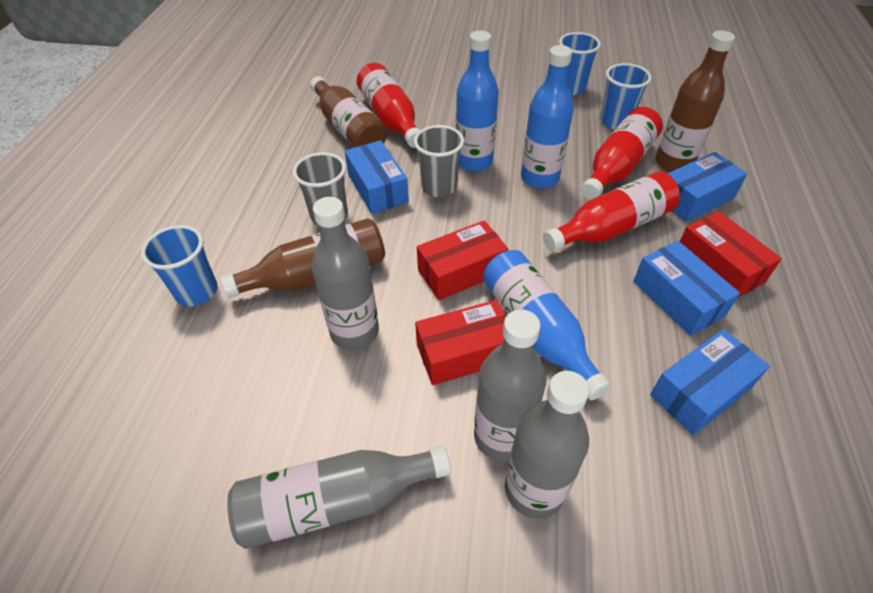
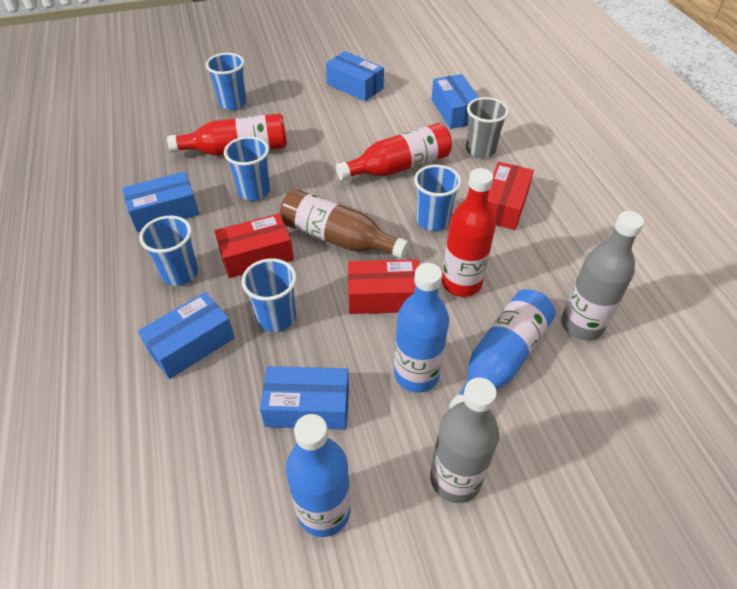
blue box: [344,140,409,214] [633,241,740,336] [650,329,770,435] [667,152,747,222] = 4 -> [122,172,199,232] [138,292,235,379] [260,366,349,430] [326,51,384,101] [431,74,479,129] = 5
blue cup: [141,225,218,306] [559,32,601,95] [600,63,652,129] = 3 -> [139,215,198,286] [206,53,247,110] [224,136,270,201] [241,258,297,332] [414,165,461,231] = 5
brown bottle: [220,218,385,298] [310,76,387,148] [656,31,735,172] = 3 -> [280,189,409,259] = 1
grey bottle: [227,446,451,549] [312,197,379,350] [474,309,546,462] [505,371,589,519] = 4 -> [430,378,499,503] [561,211,644,341] = 2
grey cup: [293,152,348,226] [414,125,464,197] = 2 -> [466,97,509,158] = 1

